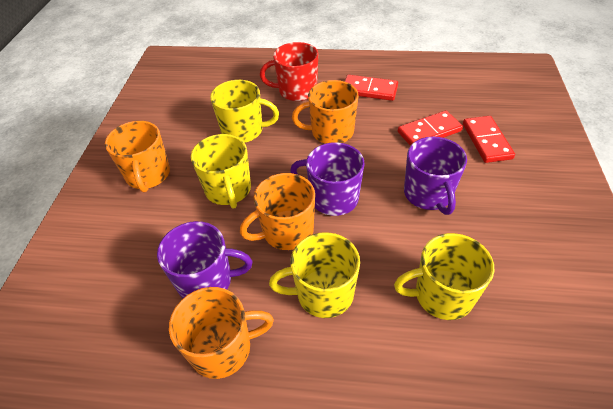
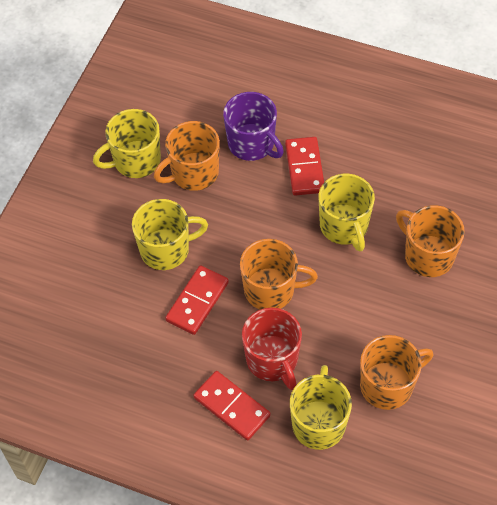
purple mug: [157,221,252,298] [290,142,365,216] [404,137,467,215] = 3 -> [223,92,284,161] = 1

